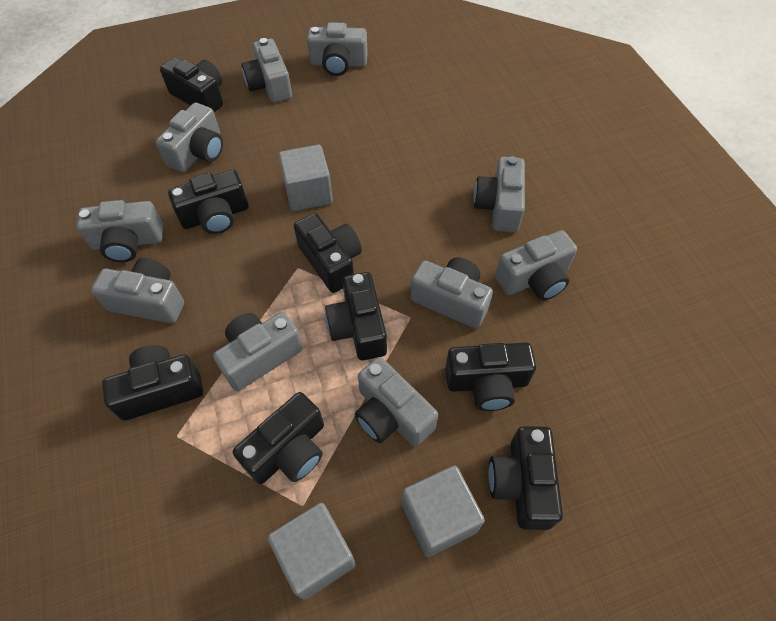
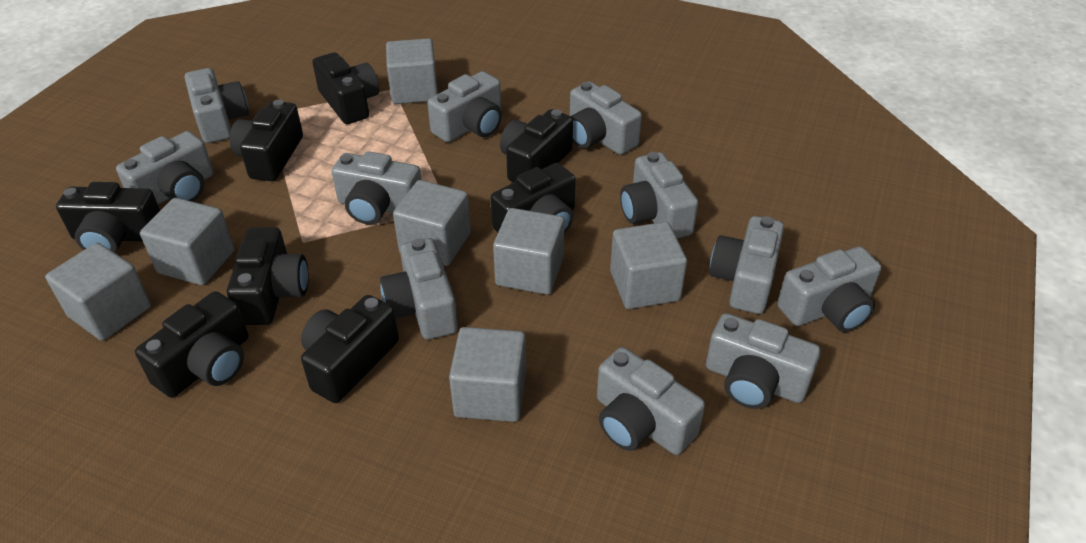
grey camera: [76,200,163,262] [91,258,184,323] [156,103,223,172] [213,312,303,391] [241,38,292,103] [307,22,368,76] [355,357,438,447] [410,257,493,329] [474,156,525,233] [495,230,577,300] = 10 -> [116,131,214,204] [185,68,249,143] [332,151,421,225] [380,238,458,340] [427,71,502,142] [570,81,642,155] [597,347,705,455] [620,152,698,238] [706,313,821,409] [709,216,784,314] [777,246,881,332] = 11
grey cube: [267,503,356,600] [278,145,333,211] [402,466,485,557] = 3 -> [45,243,151,341] [140,198,235,285] [386,38,438,104] [393,180,471,266] [449,327,526,422] [493,208,564,295] [610,222,687,309] = 7

